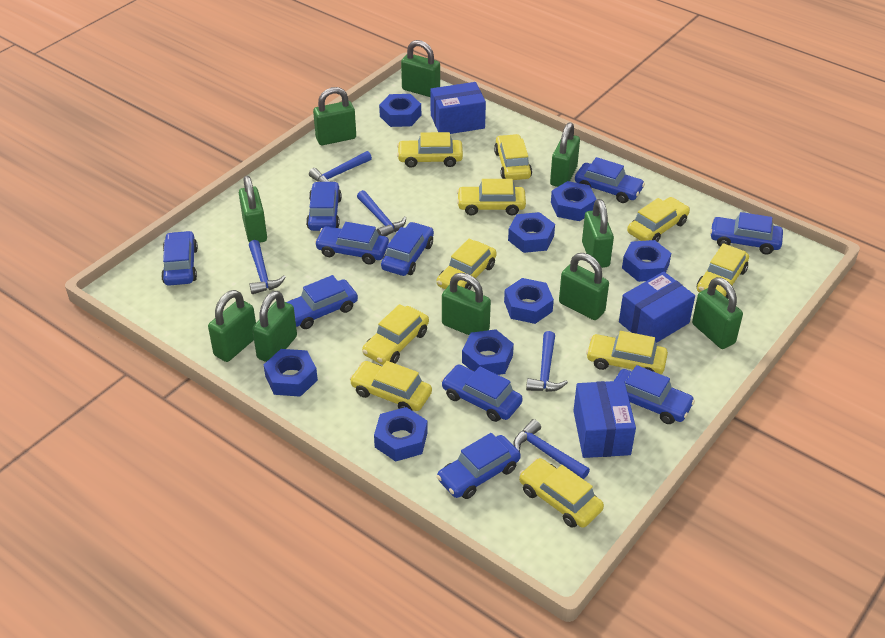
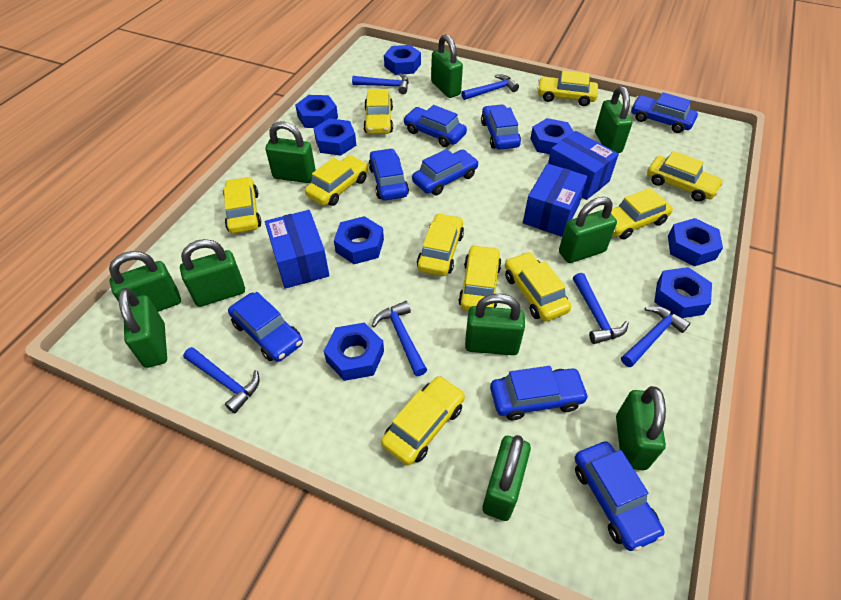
blue car: [161,231,198,286] [286,275,358,329] [306,181,342,231] [315,222,389,265] [381,222,434,276] [437,433,521,499] [441,365,523,422] [575,157,645,203] [614,365,695,424] [710,212,783,254] = 10 -> [228,292,303,362] [368,148,409,201] [403,105,467,147] [412,149,479,196] [481,104,521,150] [490,366,589,420] [575,441,665,551] [631,92,698,133] = 8
blue hammer: [249,240,286,294] [309,151,372,182] [357,190,406,236] [514,419,590,479] [526,331,568,392] = 5 -> [183,347,260,413] [352,73,409,94] [372,301,427,376] [461,74,519,100] [573,273,629,344] [621,306,690,367] = 6

